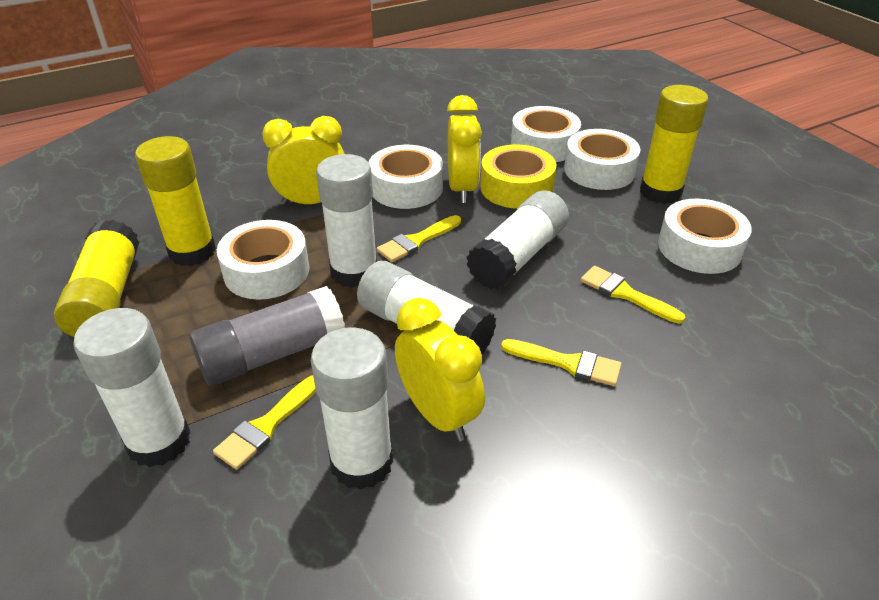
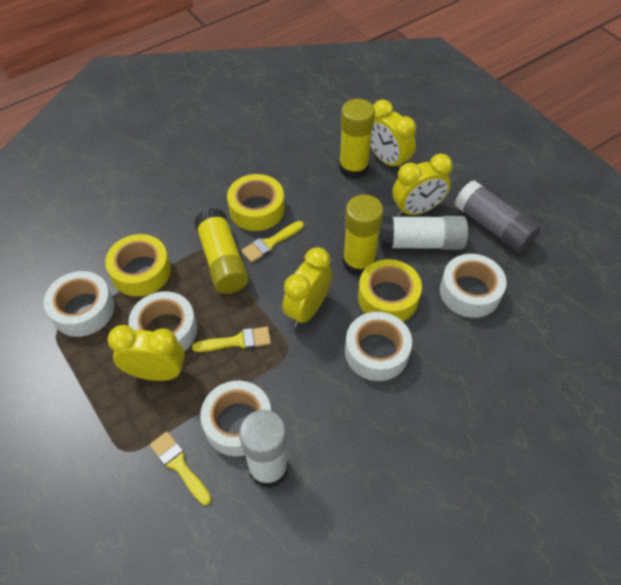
white glue stick: [73,308,191,467] [311,327,393,490] [316,154,377,288] [357,261,496,354] [467,191,569,290] = 5 -> [239,410,289,488] [379,216,468,250] = 2
yellow brush: [213,375,316,470] [377,215,461,262] [501,339,621,386] [581,266,685,324] = 4 -> [150,431,211,505] [192,327,271,352] [241,221,304,263] = 3
yellow clock: [262,116,344,205] [395,298,485,441] [447,95,482,203] = 3 -> [107,325,185,381] [282,247,332,327] [370,100,416,169] [392,154,453,217] = 4
yellow tape: [480,144,556,209] = 1 -> [105,234,171,297] [227,174,285,231] [358,259,422,321] = 3

